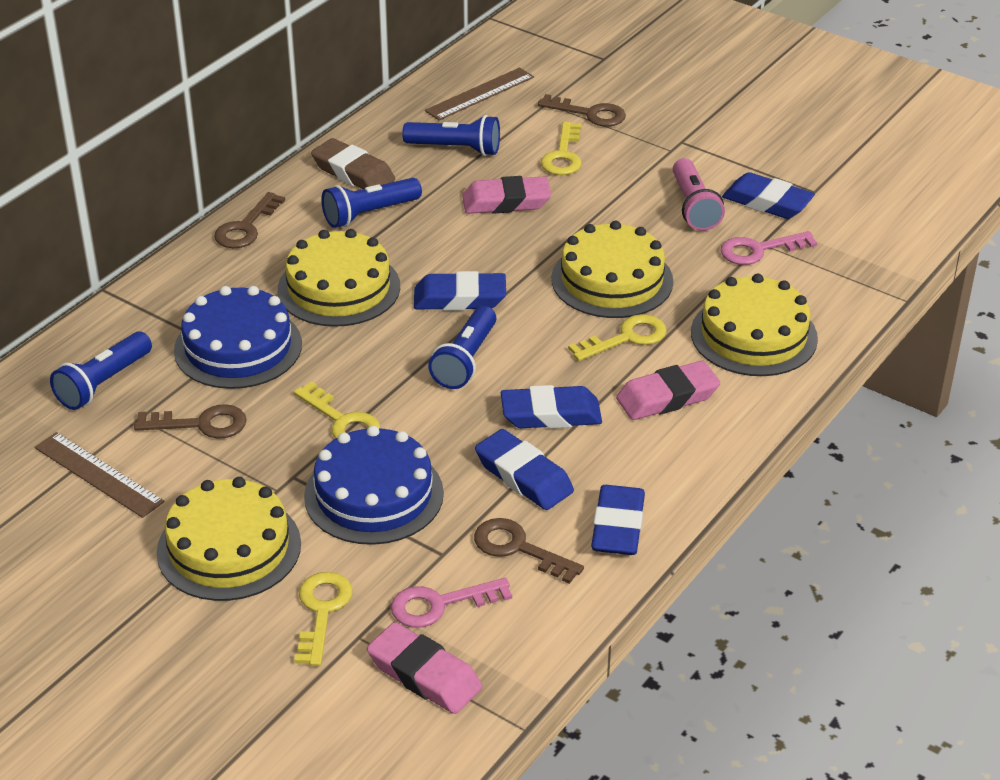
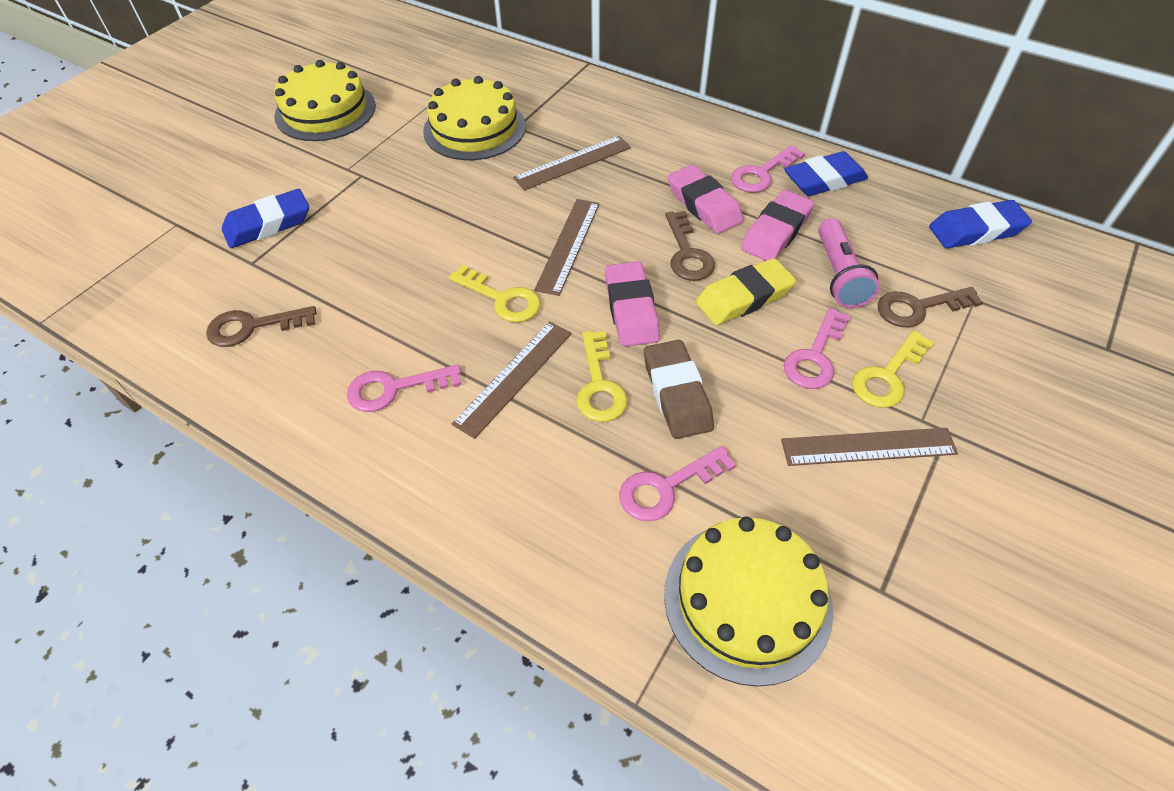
blue cake: [174,286,302,389] [304,426,444,545] = 2 -> none = 0
blue eraser: [414,271,506,311] [475,429,574,510] [501,385,602,429] [591,485,645,555] [722,172,815,219] = 5 -> [222,189,309,248] [784,151,868,196] [929,200,1032,248] = 3
blue flashlight: [50,332,152,410] [321,178,422,228] [402,115,500,156] [428,306,496,389] = 4 -> none = 0
brown key: [134,404,247,439] [214,192,285,248] [474,518,584,584] [538,94,626,127] = 4 -> [206,306,316,347] [665,211,715,281] [878,287,983,327] = 3
brown ruler: [35,432,164,518] [425,67,534,120] = 2 -> [452,321,572,439] [513,136,631,191] [534,199,600,296] [781,428,958,466] = 4
pink key: [391,578,512,628] [720,231,817,265] = 2 -> [347,364,461,412] [619,446,736,522] [731,145,805,193] [784,307,851,389] = 4
yellow cake: [156,477,301,601] [278,229,400,327] [551,221,673,318] [691,273,818,376] = 4 -> [274,60,376,141] [423,76,526,160] [664,517,833,687] = 3
yellow eraser: none = 0 -> [696,258,796,325] = 1
yellow key: [294,382,381,439] [294,572,353,666] [541,122,582,175] [568,314,667,361] = 4 -> [449,265,541,323] [576,331,628,422] [852,330,934,408] = 3

